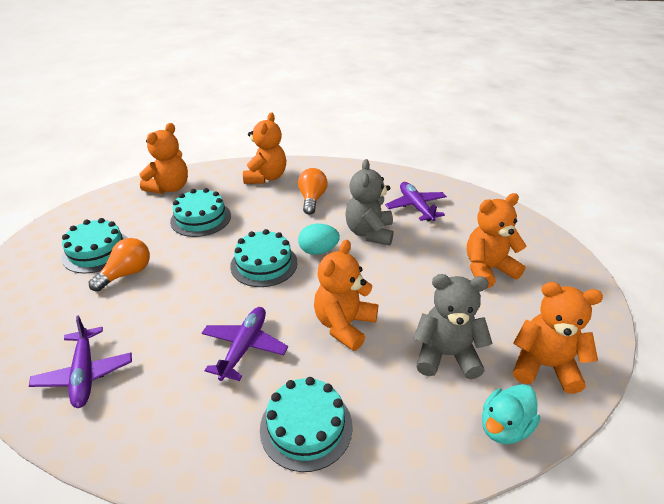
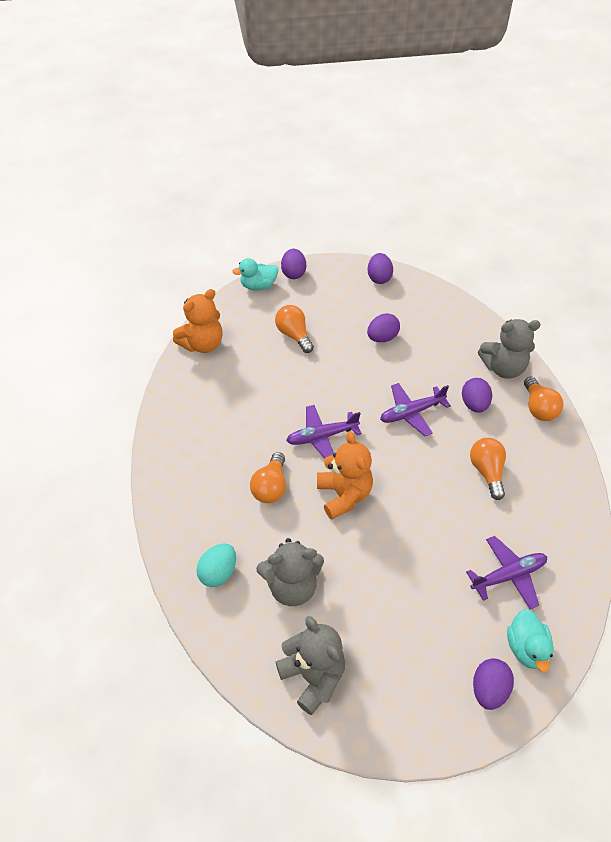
grey teddy bear: [345,159,394,246] [413,274,493,379] = 2 -> [256,538,324,606] [276,616,345,715] [478,319,541,379] = 3
orange light bulb: [89,238,150,291] [298,168,328,215] = 2 -> [250,452,286,503] [275,305,314,353] [470,438,506,500] [524,377,564,421] = 4
orange teddy bear: [139,123,188,194] [243,112,286,184] [314,240,378,351] [467,193,527,288] [513,282,603,394] = 5 -> [173,289,223,353] [317,431,373,520] = 2
purple egg: none = 0 -> [281,249,306,279] [367,313,400,342] [368,253,393,284] [462,378,492,413] [473,658,514,710] = 5
turquoise cake: [62,218,127,273] [170,188,231,237] [230,229,298,287] [260,377,353,472] = 4 -> none = 0
turquoise duck: [482,384,540,444] = 1 -> [233,258,278,291] [507,609,554,673] = 2

